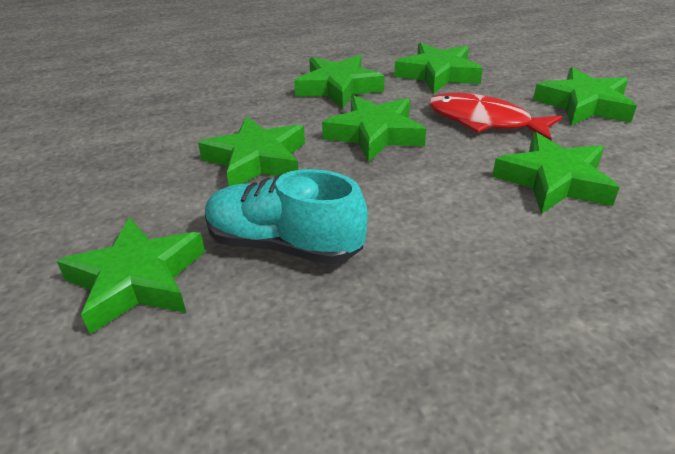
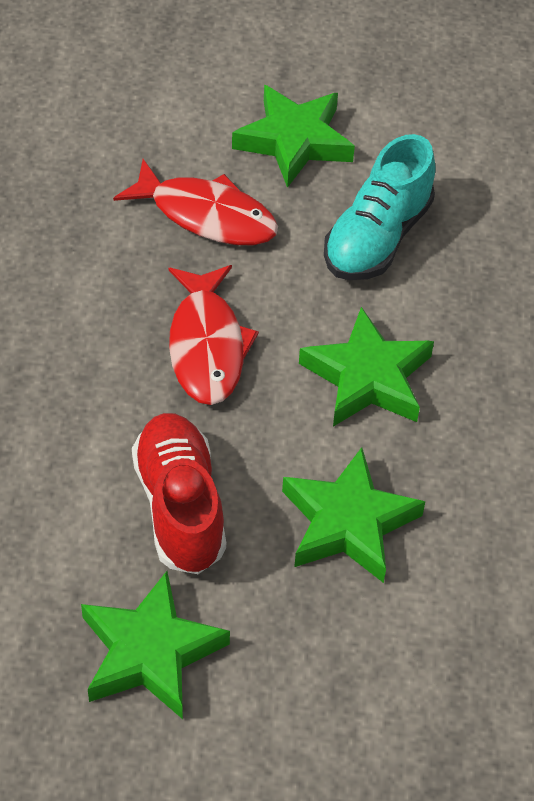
green star: [57,218,205,334] [198,116,305,186] [294,55,384,109] [322,95,426,162] [394,43,483,94] [492,132,620,214] [533,67,637,125] = 7 -> [81,571,230,719] [232,85,355,188] [282,447,425,583] [299,307,434,427] = 4
red fish: [428,93,562,140] = 1 -> [113,159,278,245] [168,265,259,405] = 2
red shoe: none = 0 -> [132,413,226,574] = 1

